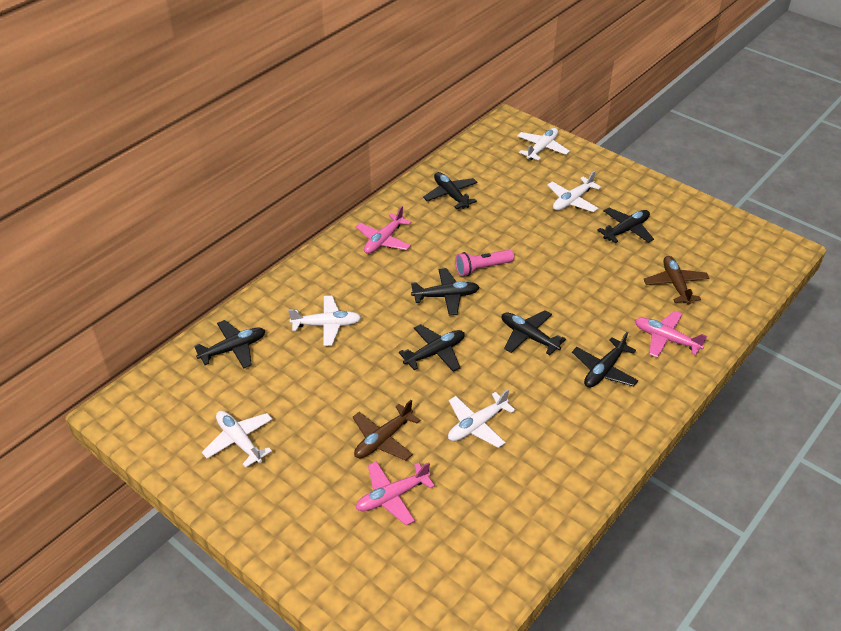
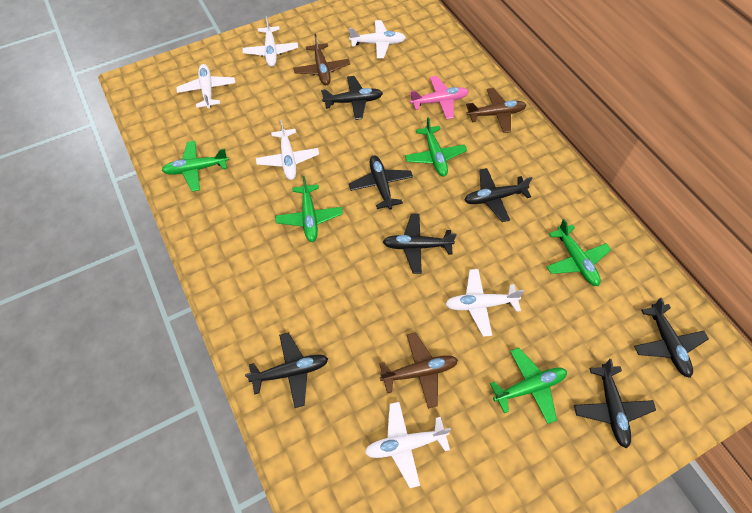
brown plane: [352,400,420,460] [644,256,709,304] = 2 -> [293,34,350,85] [379,332,458,409] [466,88,527,133] = 3
green plane: none = 0 -> [162,141,229,192] [275,176,343,242] [405,117,467,177] [490,348,567,424] [547,219,611,286] = 5
pink flashlight: [455,250,514,277] = 1 -> none = 0
pink plane: [356,206,411,254] [356,461,435,525] [635,311,707,358] = 3 -> [409,76,469,120] = 1
white plane: [202,411,272,468] [288,296,361,346] [448,389,515,448] [517,128,570,160] [547,171,601,212] = 5 -> [176,64,235,109] [242,16,298,67] [256,120,319,180] [349,20,406,59] [365,402,451,488] [446,269,524,337] = 6

